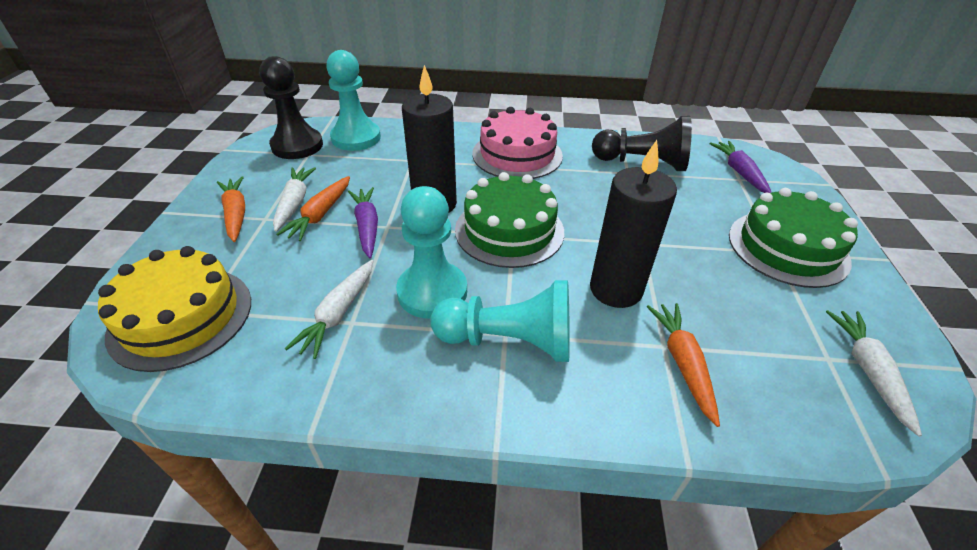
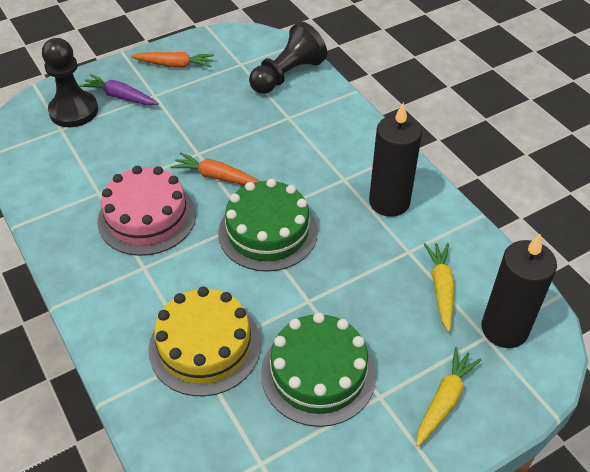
orange carrot: [217,176,245,242] [276,176,350,241] [647,303,720,427] = 3 -> [131,52,214,68] [171,152,259,185] = 2
purple carrot: [348,187,378,258] [709,141,772,193] = 2 -> [79,74,159,105] = 1
turquoise pawn: [326,50,381,151] [396,186,467,319] [430,280,570,362] = 3 -> none = 0
white carrot: [273,167,316,232] [285,260,373,359] [826,310,922,437] = 3 -> none = 0
yellow carrot: none = 0 -> [416,347,482,447] [424,243,455,332] = 2

